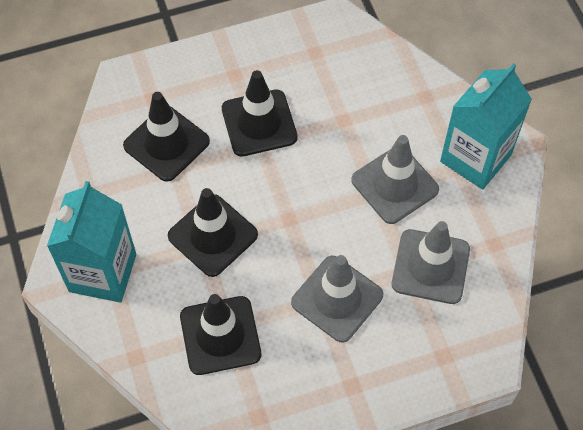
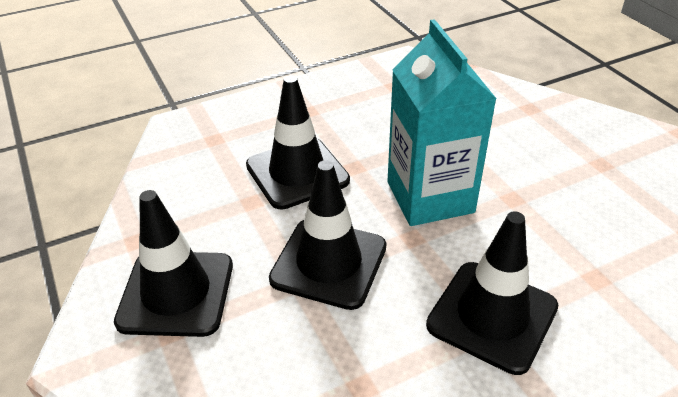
grey traffic cone: [291,255,383,343] [351,135,439,224] [392,221,470,304] = 3 -> none = 0
turquoise carton: [47,181,136,303] [440,63,532,190] = 2 -> [387,19,497,226] = 1

